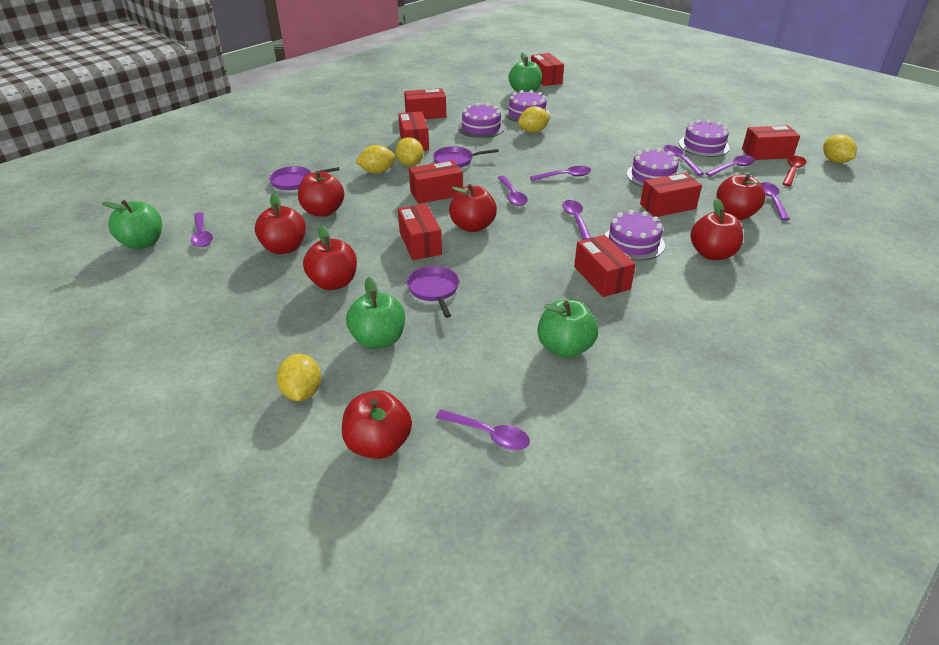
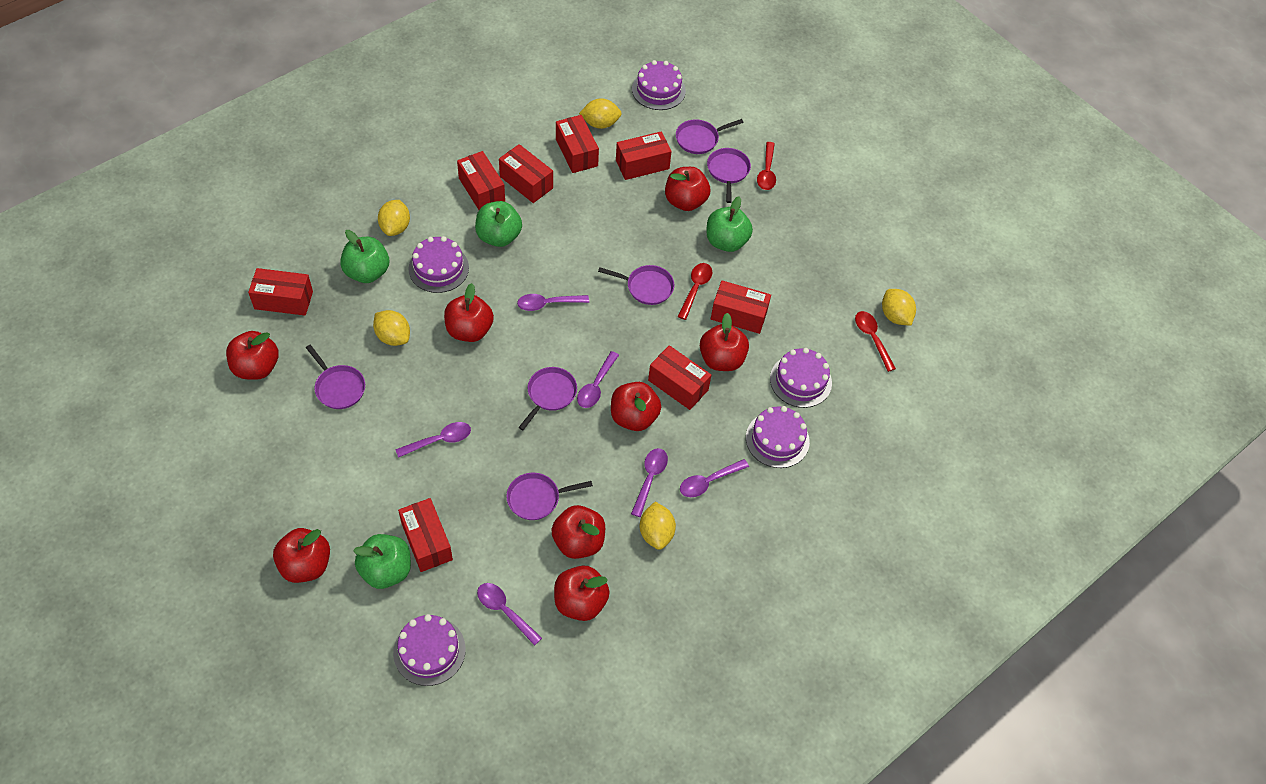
purple pan: [269,166,340,190] [407,266,459,318] [433,146,499,168] = 3 -> [306,345,365,409] [506,473,593,520] [518,367,577,430] [598,265,674,305] [676,119,744,154] [707,148,751,203] = 6
purple spoon: [191,212,213,247] [436,409,530,450] [498,176,528,206] [530,166,591,181] [562,200,591,240] [663,145,704,176] [705,155,755,177] [761,182,790,221] = 8 -> [395,422,471,458] [477,583,542,646] [517,294,589,311] [577,351,619,408] [631,448,668,517] [680,459,749,497] = 6
red apple: [255,193,306,254] [298,171,345,217] [303,225,357,290] [342,390,412,459] [449,184,497,232] [690,198,743,260] [716,174,766,220] = 7 -> [226,331,279,380] [273,528,330,583] [444,283,494,342] [551,505,605,559] [554,565,610,621] [611,382,661,431] [665,167,710,211] [700,313,749,371] = 8
red spoon: [782,156,806,186] = 1 -> [678,263,712,320] [757,142,776,190] [855,311,896,372] = 3

